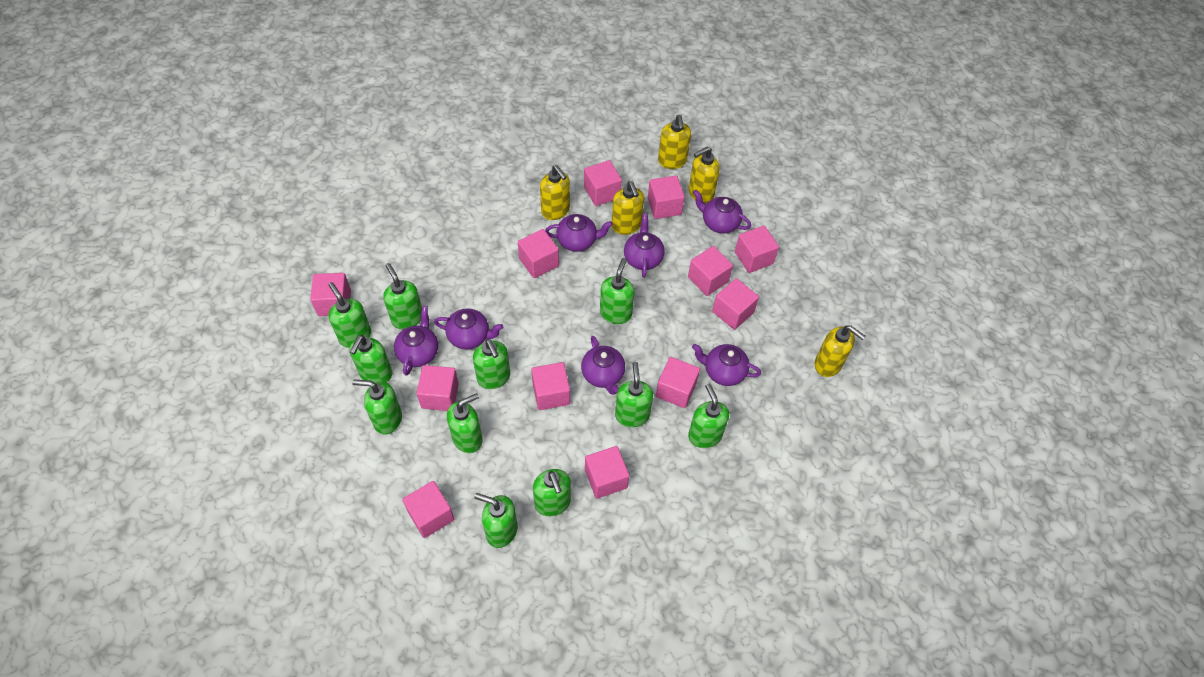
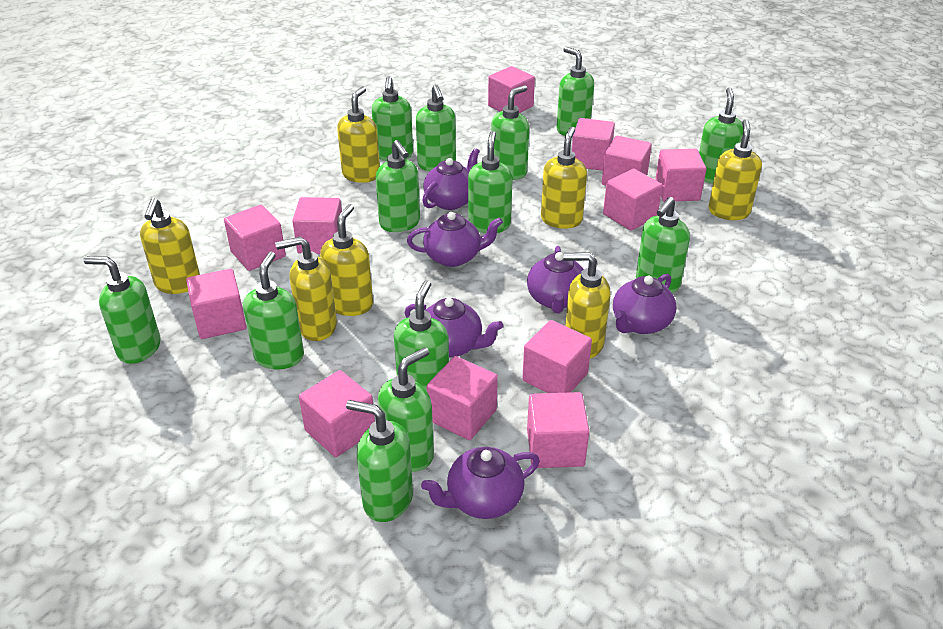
green soap dispenser: [329,282,371,348] [350,335,392,383] [352,379,402,434] [383,263,422,329] [447,393,482,453] [473,339,510,389] [474,493,517,548] [533,469,571,516] [600,258,635,324] [615,362,653,427] [688,384,729,448] = 11 -> [83,256,161,364] [243,251,304,369] [346,400,413,522] [372,76,413,161] [376,140,420,232] [378,347,434,472] [394,280,449,391] [416,85,456,171] [468,131,513,233] [491,85,529,180] [557,47,594,136] [636,197,690,293] [699,87,743,184] = 13
purple teapot: [394,306,438,376] [434,308,503,349] [545,214,613,252] [581,336,625,395] [624,214,665,278] [692,344,761,386] [693,190,751,233] = 7 -> [404,298,503,357] [407,212,503,267] [421,447,540,519] [422,148,480,210] [527,246,584,313] [613,274,676,334] = 6
yellow soap dispenser: [540,165,570,220] [612,181,644,235] [658,115,691,169] [689,146,720,203] [814,325,865,377] = 5 -> [140,198,200,294] [275,237,337,341] [320,204,373,316] [337,86,380,183] [541,127,587,229] [563,252,610,358] [708,119,762,220] = 7

